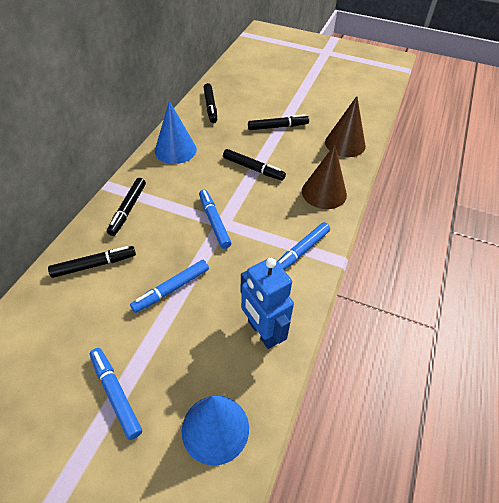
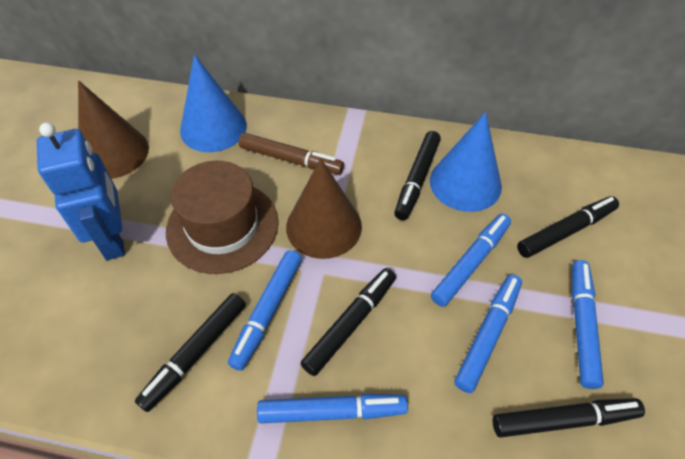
blue marker: [90,348,142,440] [130,260,209,313] [199,190,231,249] [277,222,330,270] = 4 -> [228,250,302,371] [257,394,408,423] [431,214,511,307] [454,274,522,393] [572,260,604,389] = 5
brown hat: none = 0 -> [166,161,279,274] = 1
brown marker: none = 0 -> [238,133,344,175] = 1

